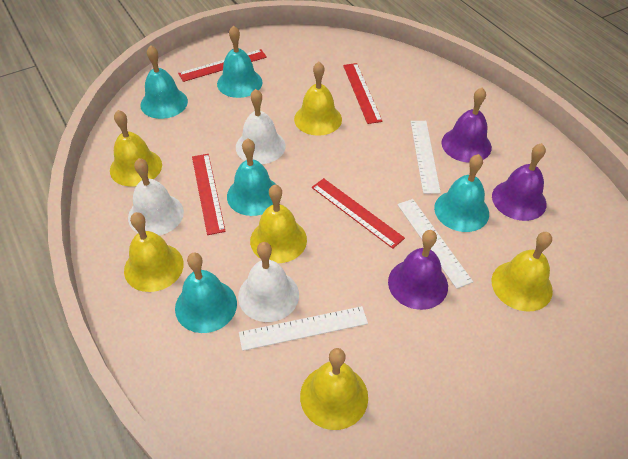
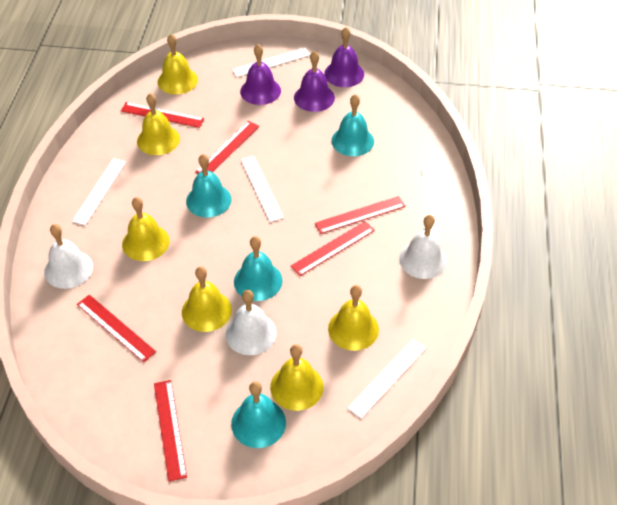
red ruler: [178,49,267,82] [192,154,226,235] [312,178,405,249] [343,63,383,124] = 4 -> [77,295,156,362] [121,102,204,128] [154,380,187,482] [195,121,259,174] [290,221,375,276] [315,196,405,234] = 6
turquoise bell: [140,45,188,119] [175,253,237,333] [217,25,262,98] [227,138,276,216] [434,154,489,232] = 5 -> [186,154,231,218] [231,381,286,448] [234,236,283,301] [331,94,374,156] = 4
white ruler: [239,306,368,351] [397,199,473,289] [411,121,441,194] = 3 -> [72,158,126,226] [232,48,310,77] [241,156,284,222] [348,339,426,419] [422,168,440,238] = 5

